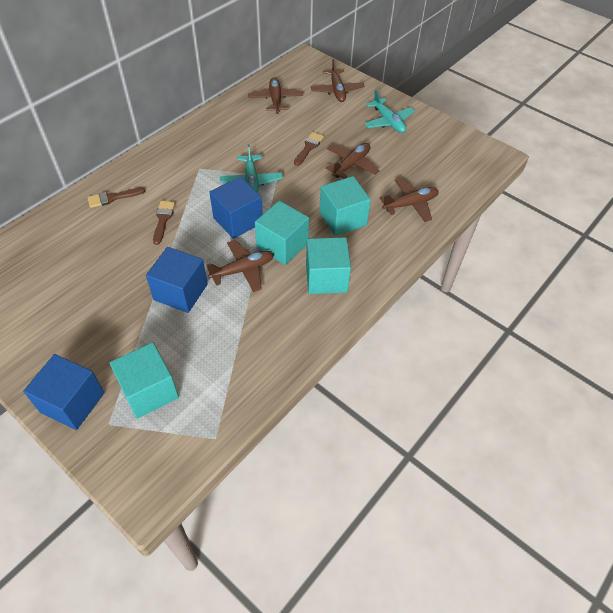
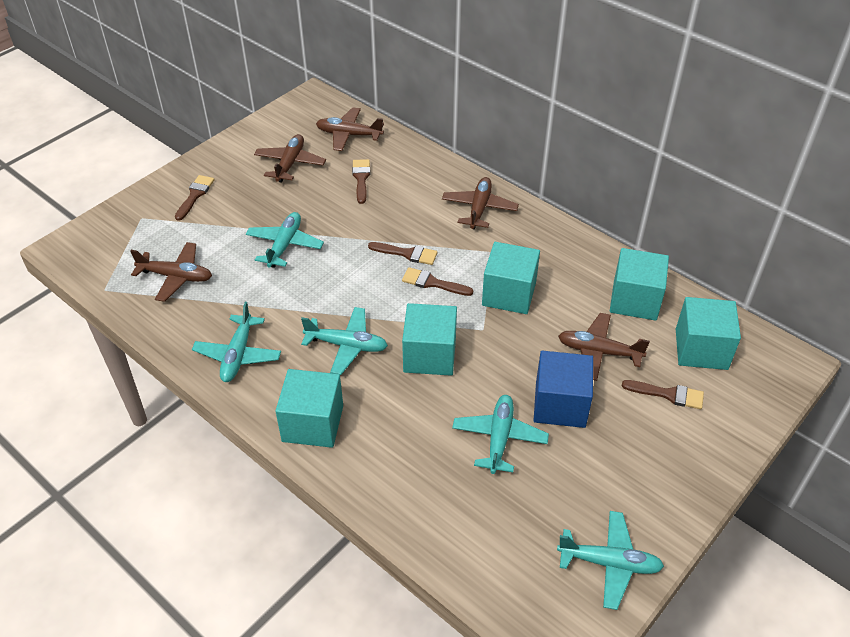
blue cube: [23,354,104,430] [146,247,208,313] [209,177,263,239] = 3 -> [534,351,593,428] = 1
brown brush: [88,187,145,208] [153,201,175,245] [294,132,324,166] = 3 -> [175,175,215,221] [352,159,370,204] [368,242,438,265] [402,267,473,296] [622,380,704,409] = 5
turquoise cube: [110,342,179,419] [255,201,309,265] [306,237,351,294] [319,176,371,236] = 4 -> [275,369,343,448] [402,303,457,376] [482,242,540,314] [610,248,669,321] [676,297,741,370] = 5
turquoise plane: [220,144,283,193] [364,90,415,133] = 2 -> [192,302,281,382] [246,212,324,268] [301,307,388,375] [452,395,549,474] [557,511,664,610] = 5

